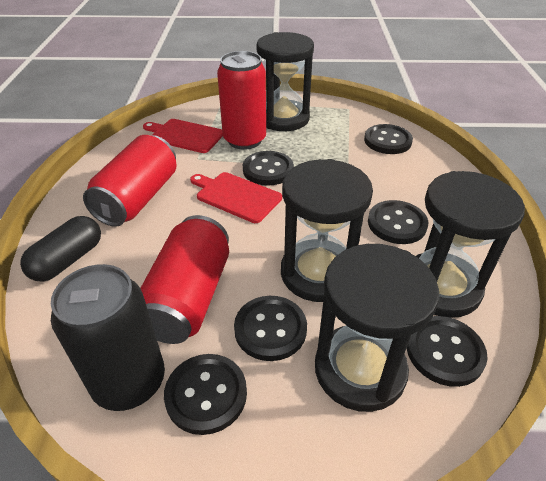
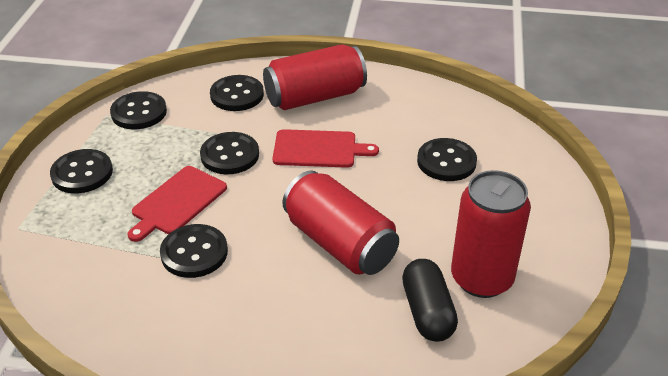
black can: [51,264,165,411] = 1 -> none = 0
black hourglass: [257,32,314,131] [281,159,373,302] [315,244,439,412] [416,171,525,318] = 4 -> none = 0

